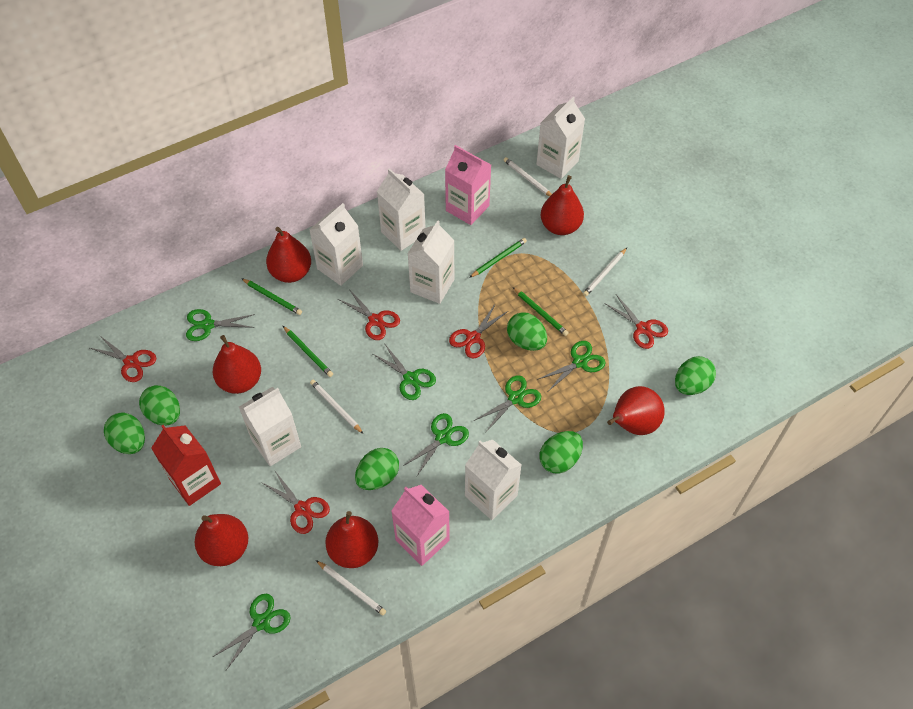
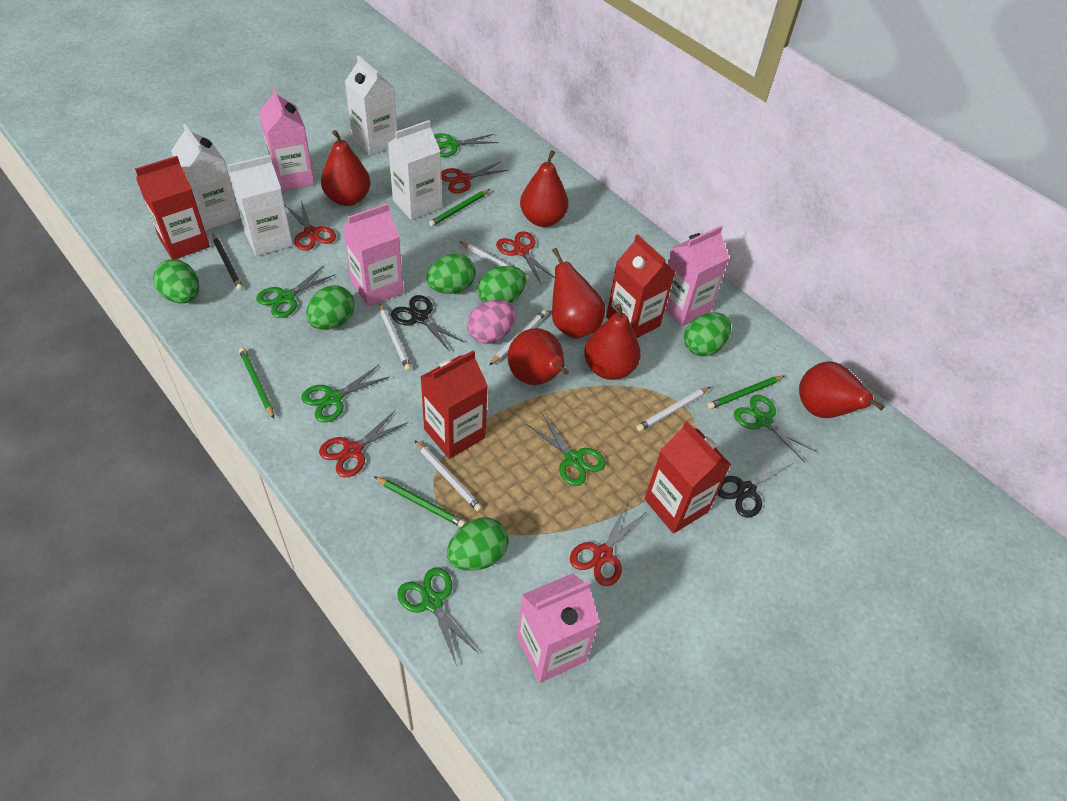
black pencil: none = 0 -> [212,234,243,291] = 1
black scissors: none = 0 -> [391,295,465,352] [717,452,794,518] = 2
pink carton: [391,485,450,566] [445,145,491,225] = 2 -> [259,88,315,191] [343,203,404,307] [517,573,600,683] [665,226,729,327] = 4
pink egg: none = 0 -> [467,300,517,344] = 1
red carton: [151,425,221,506] = 1 -> [135,156,210,259] [420,350,488,459] [606,234,675,338] [645,421,731,534] = 4
white carton: [239,387,301,466] [309,203,363,286] [377,168,426,251] [408,220,455,304] [465,440,521,520] [536,97,585,179] = 6 -> [171,124,240,231] [229,155,293,256] [345,55,397,156] [388,120,442,220] = 4
white pencil: [310,380,363,434] [316,560,386,615] [504,157,552,196] [583,248,627,297] = 4 -> [379,304,412,371] [415,441,482,512] [460,242,530,281] [490,310,547,365] [637,387,710,431] = 5

